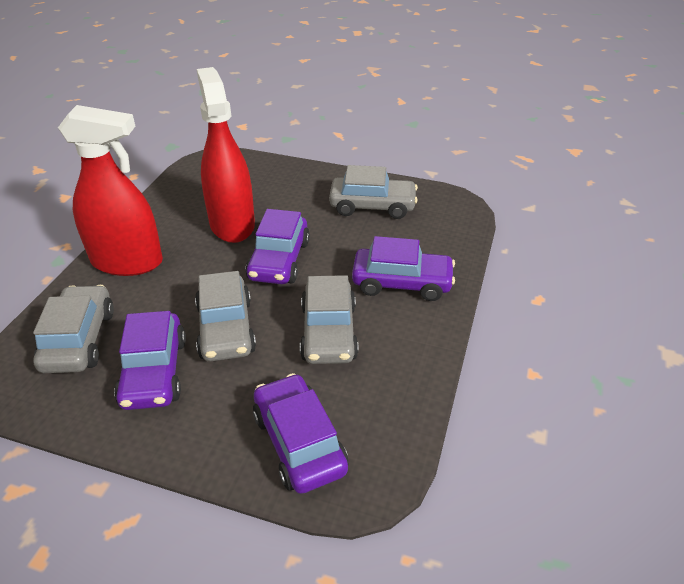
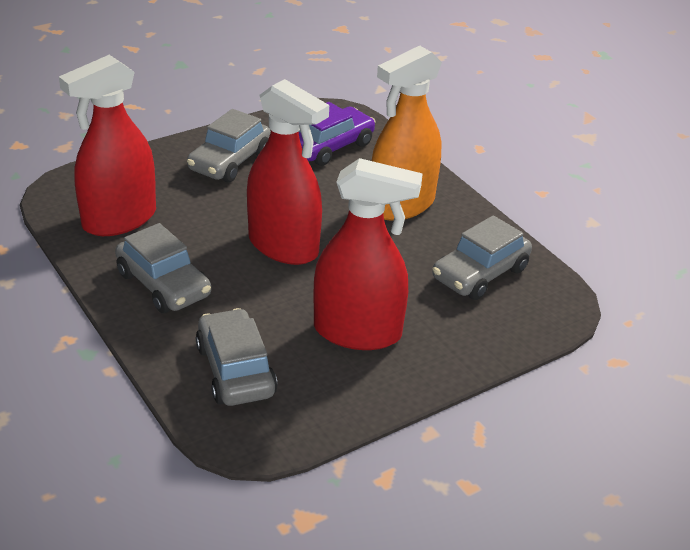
orange spray bottle: none = 0 -> [372,46,442,221] = 1
purple car: [114,311,186,410] [246,209,310,284] [253,373,348,494] [352,236,455,301] = 4 -> [299,102,376,166] = 1
red spray bottle: [58,105,163,276] [197,67,255,243] = 2 -> [59,55,156,236] [247,79,329,265] [313,158,423,350] = 3

